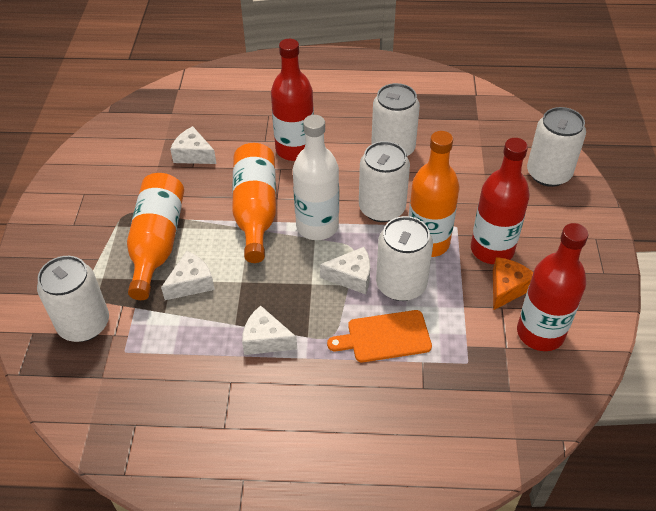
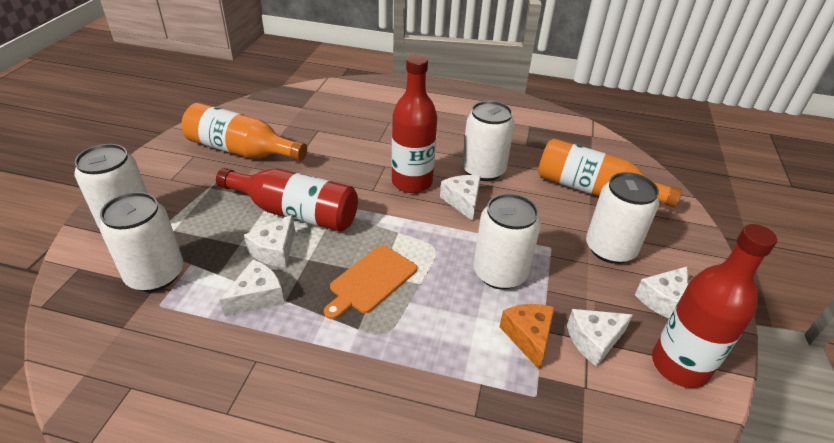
orange bottle: [127,173,184,300] [232,143,276,263] [409,131,459,257] = 3 -> [182,103,307,161] [538,139,682,207] = 2
white bottle: [293,115,339,240] = 1 -> none = 0
white cheese: [161,251,215,300] [170,126,217,164] [242,305,297,355] [320,247,370,295] = 4 -> [220,259,284,316] [244,214,295,267] [440,175,481,221] [567,309,633,366] [635,267,689,318] = 5

